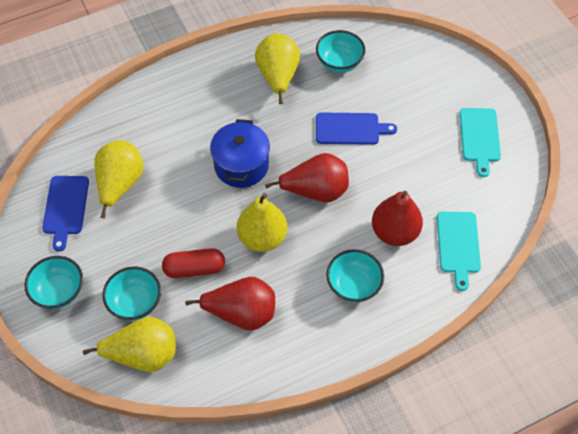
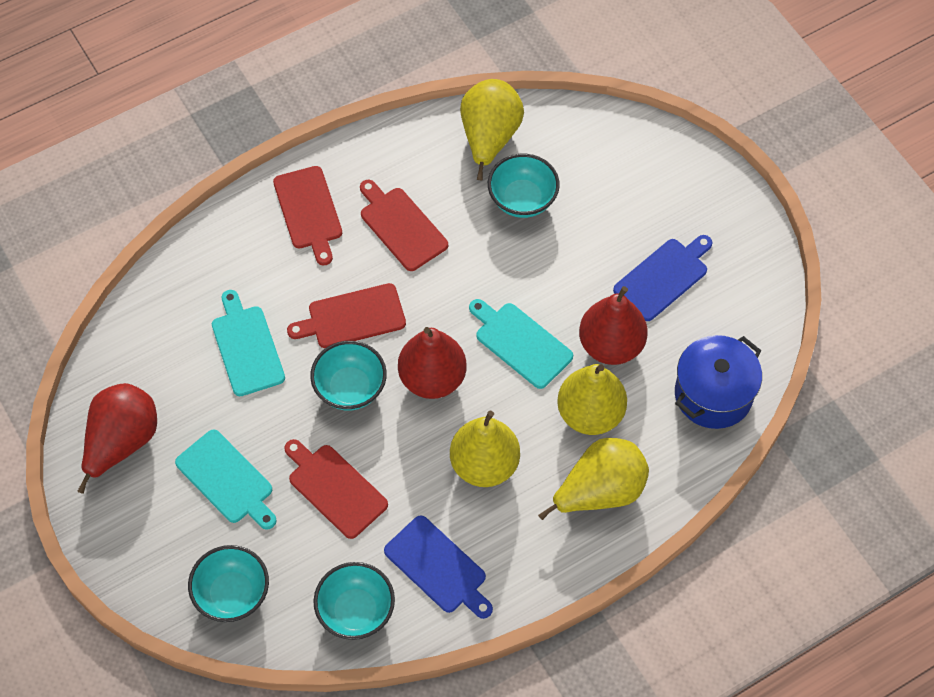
red capsule: [162,248,225,278] = 1 -> none = 0
red cutting board: none = 0 -> [273,166,342,265] [284,439,388,539] [287,283,406,348] [360,180,448,271] = 4
turquoise cutting board: [437,212,481,291] [460,108,501,177] = 2 -> [175,429,277,530] [212,290,285,396] [469,299,573,389] = 3

